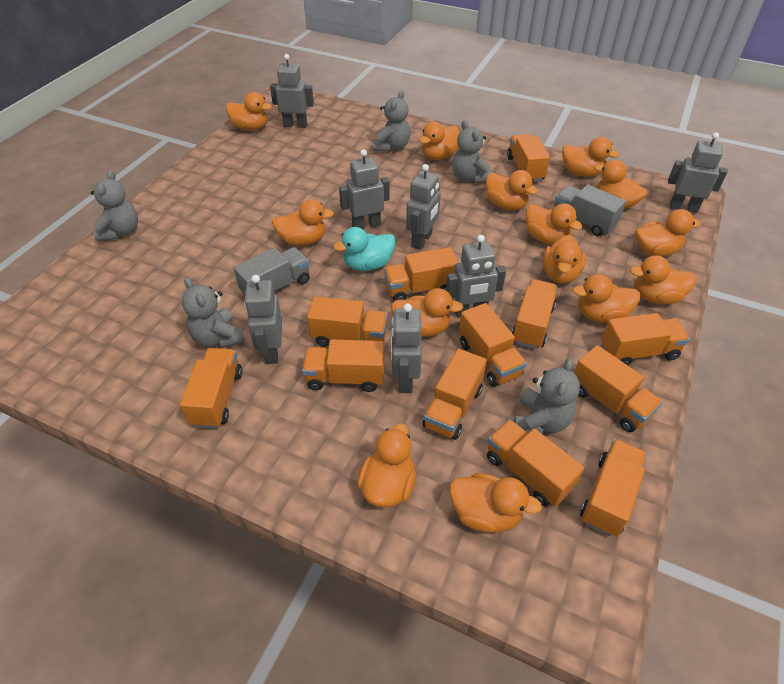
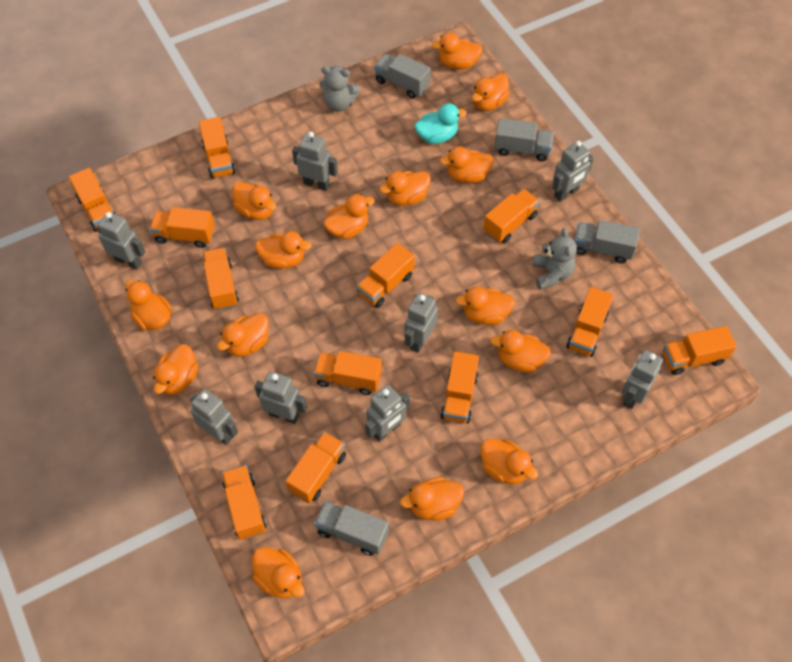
grey robot: [244,275,282,364] [270,54,314,128] [339,150,389,229] [391,304,422,393] [406,164,441,250] [446,235,506,318] [668,132,728,213] = 7 -> [97,212,145,270] [190,389,238,445] [254,371,307,424] [292,132,338,191] [365,385,410,442] [404,293,438,353] [553,141,594,202] [622,350,663,409] = 8
grey teddy bear: [90,170,138,241] [182,277,245,348] [373,90,411,152] [452,120,493,184] [514,358,580,434] = 5 -> [319,66,360,112] [533,228,577,290] = 2
grey truck: [234,247,310,296] [555,185,626,236] = 2 -> [314,501,389,556] [374,54,431,99] [494,118,554,161] [574,220,640,263] = 4
orange duck: [226,92,272,131] [272,199,334,246] [357,424,416,508] [391,288,463,337] [419,122,459,160] [449,473,542,533] [486,170,538,210] [526,203,582,245] [543,235,586,284] [562,137,619,177] [573,274,640,323] [594,160,647,209] [630,255,696,304] [635,209,701,257] = 14 -> [125,280,172,330] [153,344,198,395] [217,313,269,357] [232,182,276,220] [252,547,304,598] [255,231,312,269] [323,194,375,239] [379,171,431,206] [400,477,464,521] [432,33,483,69] [440,146,494,183] [456,286,515,325] [472,73,510,111] [481,439,538,484] [490,330,551,372] = 15

